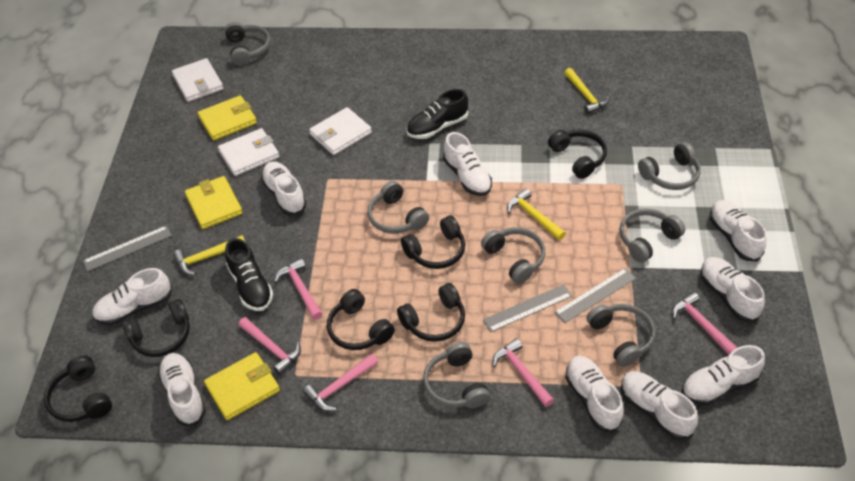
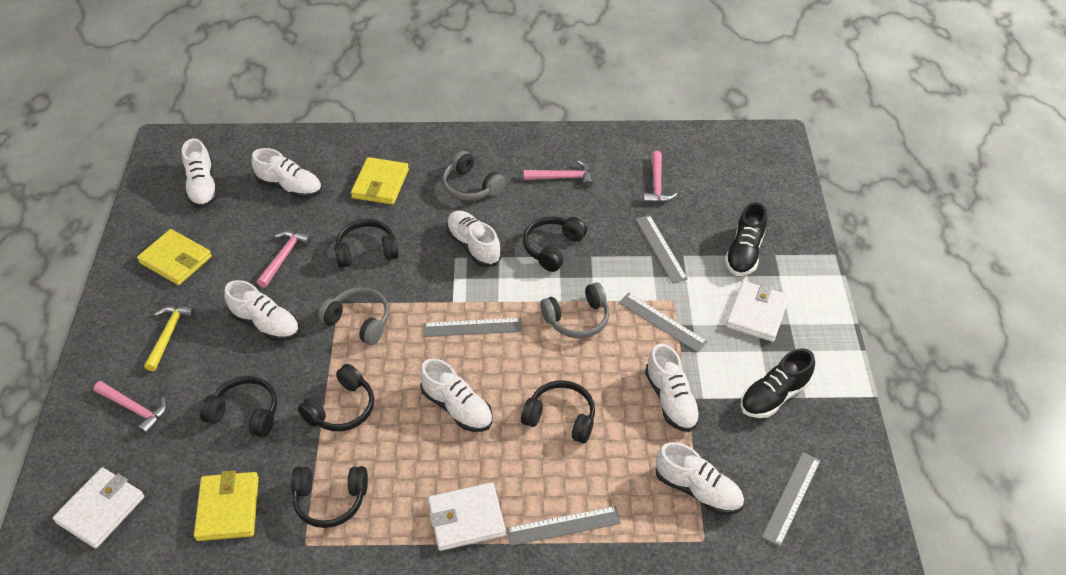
grey headphones: [225,22,271,66] [368,181,429,234] [423,342,490,408] [481,227,545,284] [586,304,655,367] [619,208,685,263] [638,142,701,190] = 7 -> [318,287,390,345] [442,151,505,201] [540,282,610,338] = 3
grey ruler: [83,225,172,271] [483,284,572,332] [554,268,636,323] = 3 -> [424,318,522,337] [506,506,621,546] [619,293,708,353] [636,215,688,283] [762,452,821,546] = 5
pink hammer: [238,317,301,375] [274,258,323,320] [303,354,378,411] [493,338,554,407] [672,292,738,355] = 5 -> [94,381,167,435] [257,230,312,288] [524,160,593,187] [643,151,678,203] = 4
white shoe: [92,268,172,325] [158,353,206,426] [261,161,307,215] [443,132,492,196] [565,356,624,432] [621,371,698,440] [682,345,765,405] [700,257,765,321] [710,200,767,262] = 9 -> [182,139,218,208] [224,280,299,341] [251,148,322,198] [420,358,493,432] [446,210,502,267] [645,344,701,432] [656,442,744,515] = 7
yellow hammer: [173,235,245,275] [507,188,566,240] [564,68,610,114] = 3 -> [144,306,195,371] = 1

